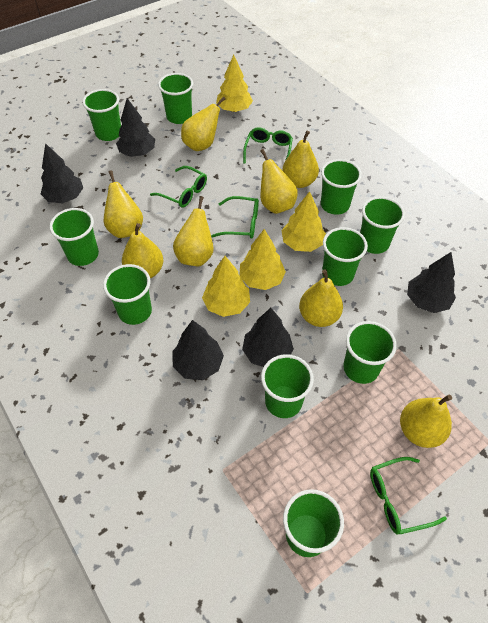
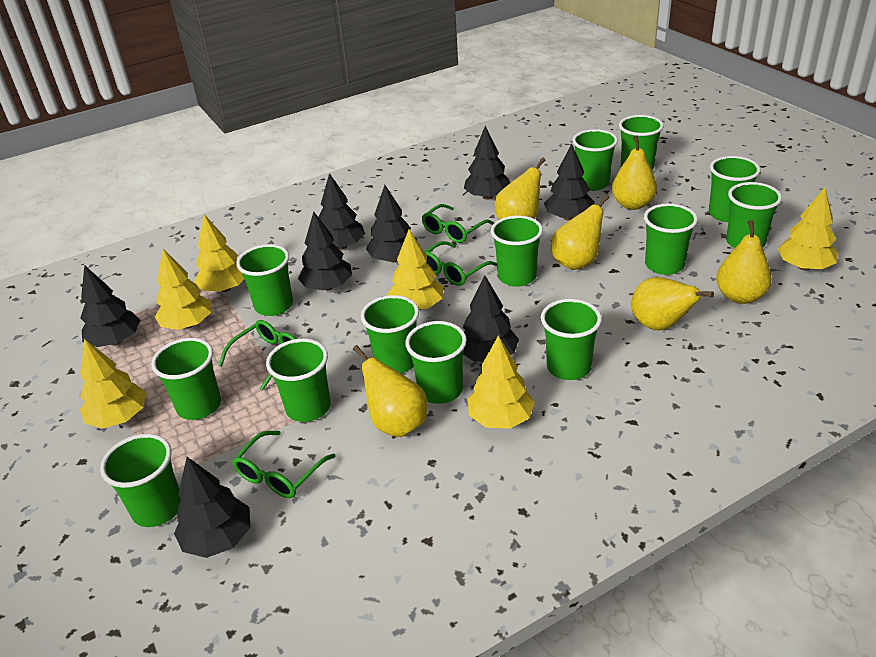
black tree: [41,143,83,204] [116,98,155,157] [173,320,224,380] [242,308,294,367] [407,252,456,313] = 5 -> [81,265,140,347] [174,457,250,558] [298,211,352,291] [318,173,365,250] [366,185,417,262] [463,276,519,362] [464,126,510,200] [544,144,595,221] = 8
green cup: [49,208,99,266] [83,89,121,141] [103,264,152,325] [158,73,193,124] [261,354,314,418] [283,489,344,557] [321,159,362,215] [322,227,368,286] [343,321,397,384] [360,197,405,254] = 10 -> [100,434,181,527] [151,338,221,420] [236,244,293,316] [266,339,331,422] [361,295,419,373] [405,321,467,404] [491,216,543,287] [541,299,602,380] [572,129,618,191] [619,115,664,170] [644,203,698,275] [709,156,761,222] [726,182,782,248] = 13
yellow pear: [104,170,143,238] [122,223,163,278] [173,196,214,267] [181,96,226,151] [260,149,298,214] [282,131,319,188] [299,269,343,327] [400,394,452,448] = 8 -> [353,345,428,437] [495,157,546,219] [551,194,610,270] [612,135,657,210] [631,277,714,330] [716,220,772,304] = 6
yellow tree: [202,256,250,317] [216,55,253,112] [240,229,286,290] [281,191,326,252] = 4 -> [80,339,146,428] [155,249,212,330] [194,214,244,292] [387,229,443,310] [467,335,535,429] [777,187,838,271] = 6

